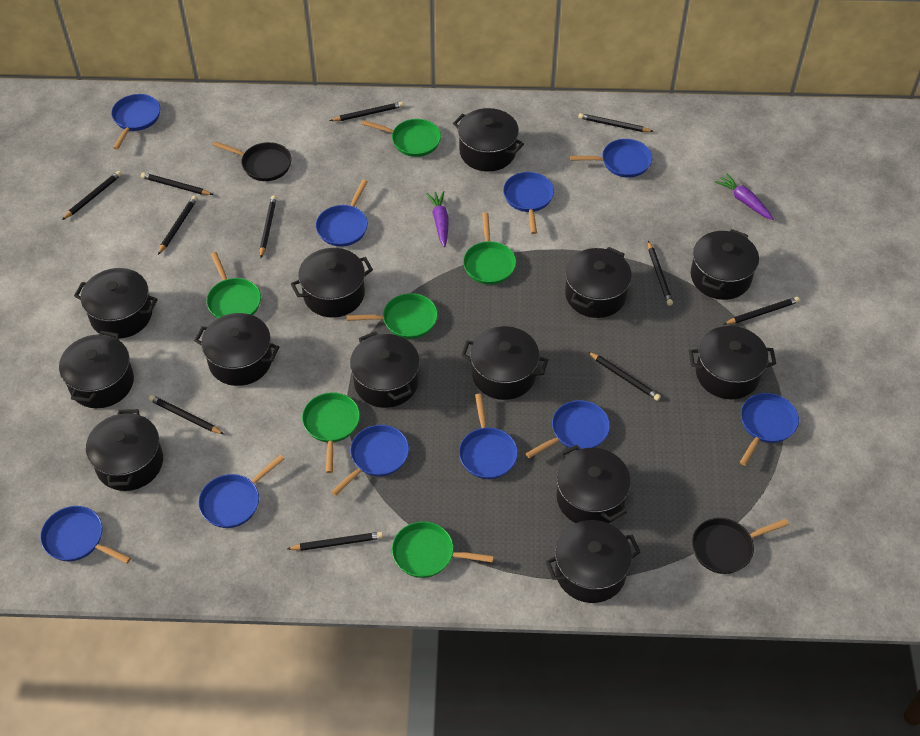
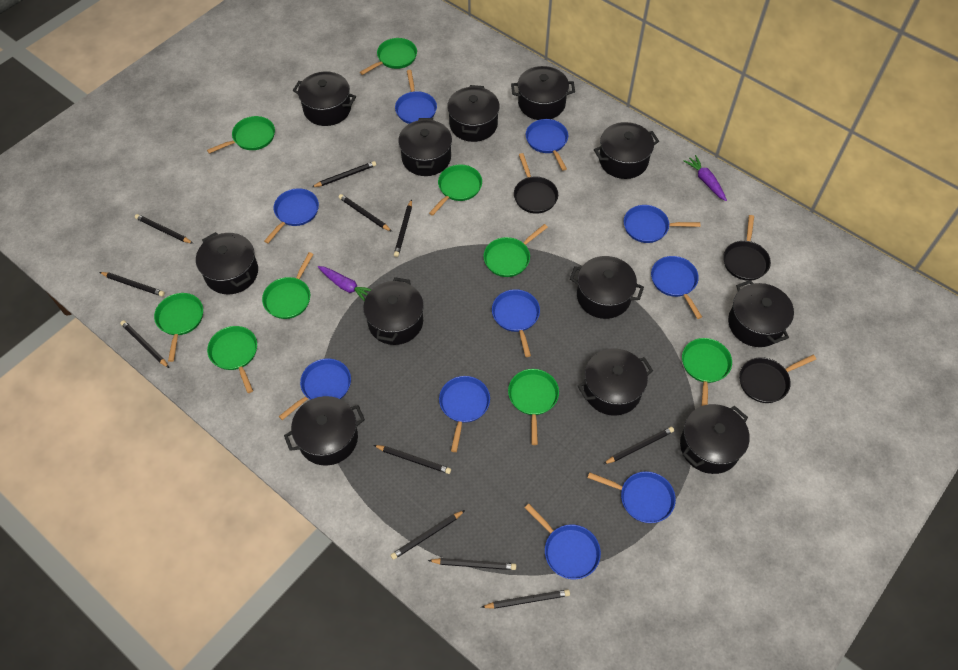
black pan: [213,141,292,181] [692,518,789,574] = 2 -> [514,153,558,214] [723,215,771,281] [739,355,816,403] = 3
black pot: [59,331,134,408] [74,268,158,339] [86,409,163,491] [194,313,279,386] [291,248,373,318] [350,331,420,408] [453,108,524,172] [461,326,548,400] [545,520,641,603] [556,445,631,523] [565,247,632,318] [689,326,776,399] [691,229,759,300] = 13 -> [196,232,258,295] [284,396,365,466] [293,71,356,126] [363,277,424,345] [398,118,452,176] [447,85,500,142] [511,66,575,120] [570,256,644,319] [578,348,653,416] [594,122,659,179] [680,404,750,474] [728,280,794,347] = 12
green pan: [207,252,261,319] [302,392,360,473] [347,293,438,339] [362,119,441,157] [392,521,494,578] [463,213,516,285] = 6 -> [154,293,203,362] [207,116,275,154] [207,326,257,393] [262,252,313,319] [360,38,417,75] [429,165,482,216] [484,224,548,277] [508,369,559,445] [682,338,732,406] = 9

